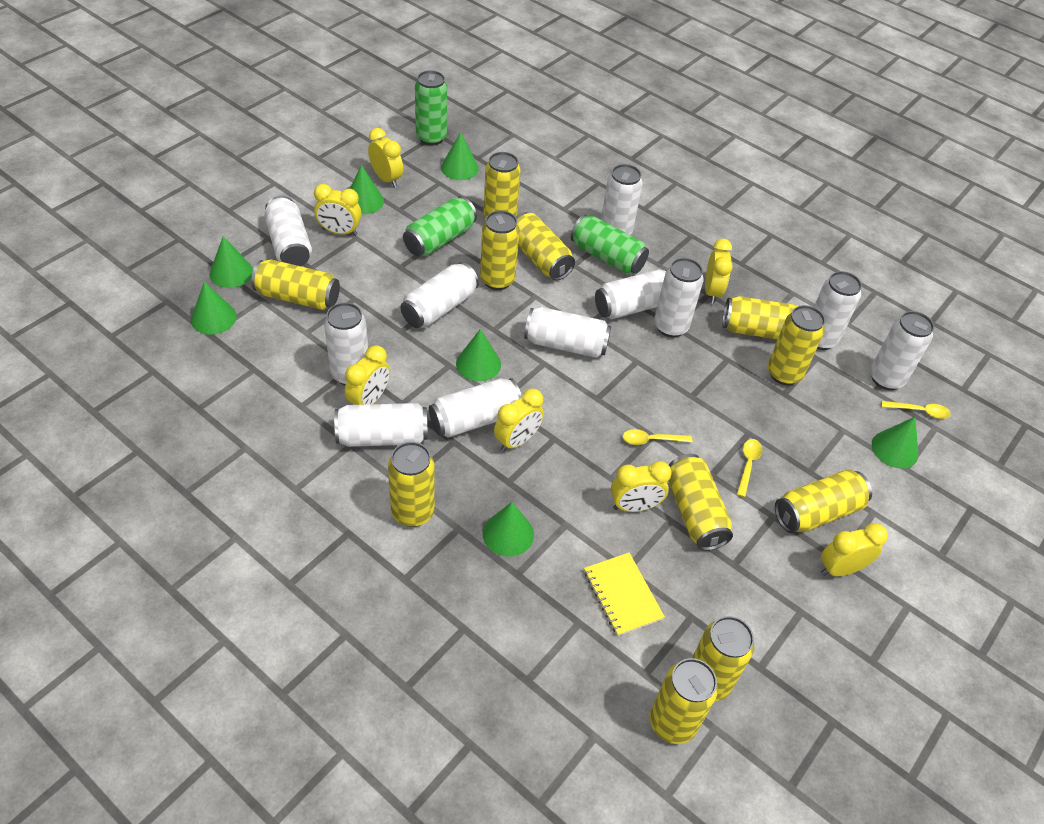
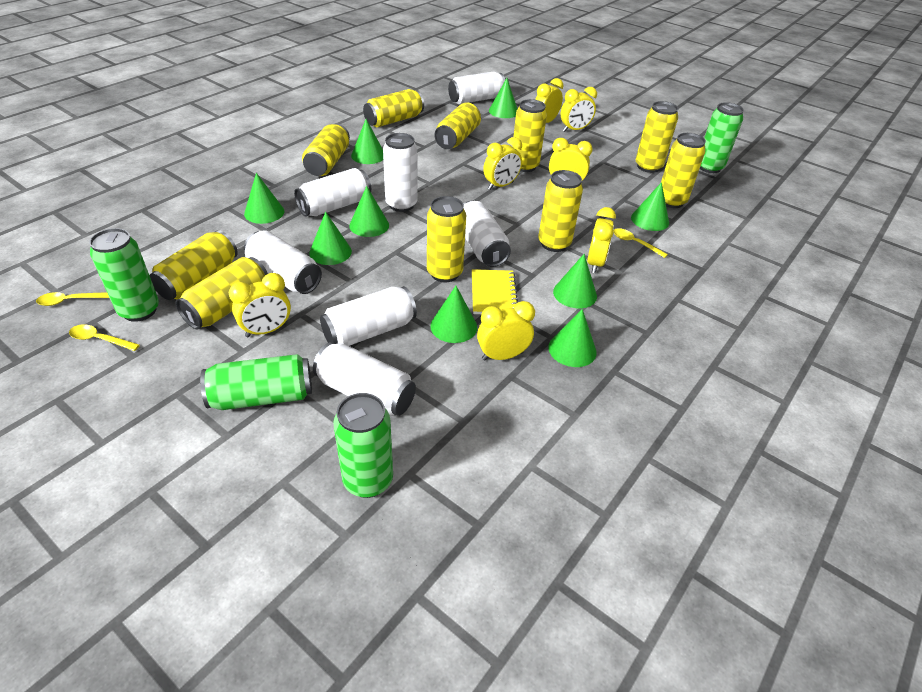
green can: [403,197,477,256] [415,70,447,146] [571,215,649,274] = 3 -> [89,228,159,322] [200,354,312,410] [333,393,393,498] [700,102,744,173] = 4
green cone: [191,282,237,335] [209,236,253,288] [350,165,384,214] [441,132,479,180] [456,329,501,381] [483,502,534,557] [872,417,918,469] = 7 -> [244,173,284,224] [309,212,352,265] [349,186,389,237] [351,119,383,164] [430,286,477,343] [489,78,517,118] [548,309,597,367] [553,254,597,308] [631,182,669,231] = 9
white can: [264,196,312,266] [324,302,368,385] [334,403,428,447] [400,262,479,328] [429,378,522,438] [524,307,611,358] [595,270,666,319] [601,164,643,235] [654,258,703,337] [814,271,862,350] [870,311,934,390] = 11 -> [244,230,322,294] [294,168,371,217] [313,342,416,416] [320,286,417,346] [383,133,418,212] [448,72,505,104] [463,201,511,267] = 7
yellow can: [251,260,340,310] [388,442,435,527] [480,211,519,290] [483,152,521,221] [516,212,575,280] [650,658,718,744] [668,454,733,551] [692,616,754,701] [722,296,800,339] [768,305,825,385] [775,469,872,533] = 11 -> [150,230,238,300] [175,257,268,330] [302,123,350,176] [363,89,424,127] [427,196,466,282] [434,102,481,149] [512,99,547,172] [538,170,583,252] [636,101,678,173] [661,133,706,208] = 10

